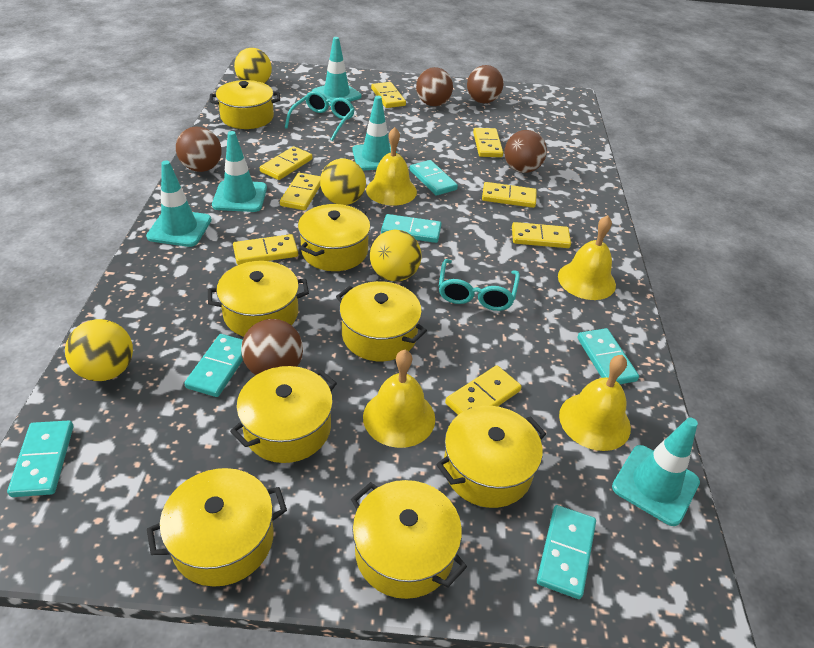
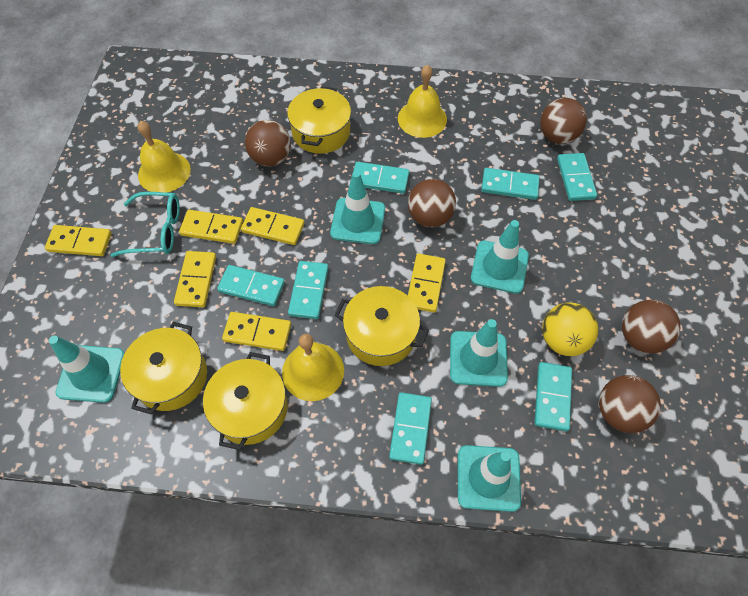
turquoise domino: [7,421,73,497] [184,334,243,397] [381,214,441,243] [410,160,458,196] [537,505,596,599] [577,328,639,384] = 6 -> [217,265,285,306] [288,261,328,319] [353,162,409,194] [389,392,432,465] [481,168,540,200] [534,362,572,431] [557,153,597,201] = 7
turquoise glasses: [285,91,355,141] [439,259,520,311] = 2 -> [110,192,180,257] = 1
yellow ball: [65,319,133,381] [234,48,272,83] [320,159,366,205] [370,230,422,282] = 4 -> [542,303,599,356] = 1
yellow bell: [363,350,435,448] [366,127,417,206] [558,215,616,300] [559,355,631,451] = 4 -> [138,121,191,193] [282,334,344,401] [398,65,447,138] = 3
yellow domino: [233,234,298,265] [260,146,313,180] [280,173,321,210] [371,82,406,108] [445,365,522,415] [473,128,503,157] [482,182,537,208] [512,222,571,248] = 8 -> [45,225,112,256] [174,251,216,307] [179,210,243,244] [222,312,291,351] [241,207,304,245] [408,254,446,312] = 6
yellow pot: [147,468,287,587] [208,261,309,337] [209,80,280,129] [230,366,337,463] [298,204,370,271] [336,281,427,361] [351,480,467,599] [436,406,546,508] = 8 -> [120,322,207,414] [203,352,287,450] [287,86,351,154] [335,286,429,366] = 4

